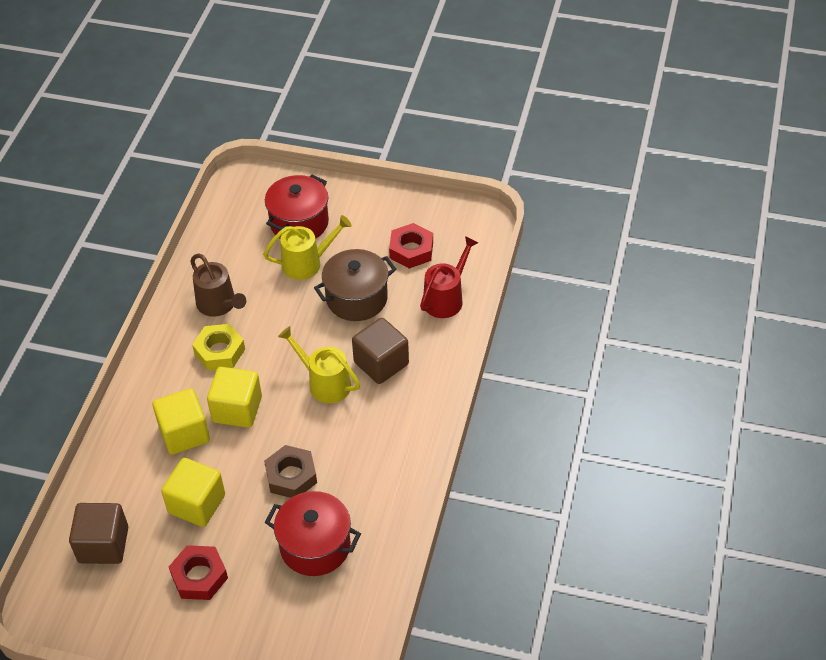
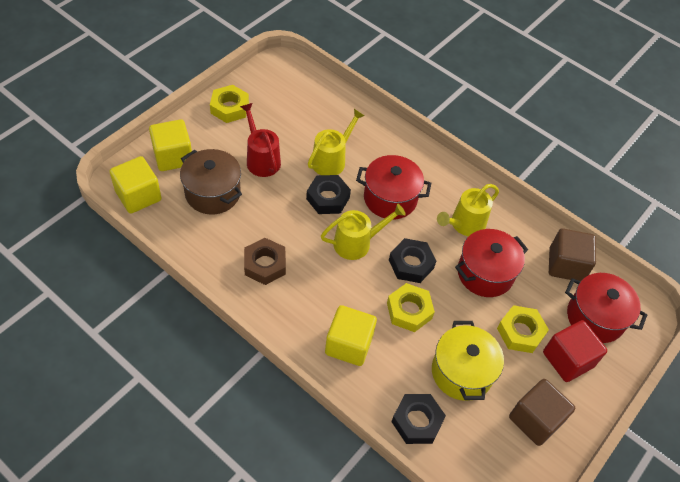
black nut: none = 0 -> [306,175,351,214] [389,238,436,283] [391,394,446,444] = 3
brown watering can: [190,254,246,317] = 1 -> none = 0
red cube: none = 0 -> [543,320,607,382] = 1
red nut: [169,545,228,600] [389,223,433,269] = 2 -> none = 0
red pot: [265,175,329,239] [265,491,361,576] = 2 -> [356,155,431,219] [455,229,528,297] [565,273,647,343] = 3
yellow nut: [192,324,245,371] = 1 -> [210,85,249,123] [387,283,435,332] [497,305,549,353] = 3
yellow pot: none = 0 -> [432,321,504,401] = 1
yellow watering can: [263,215,352,280] [278,326,360,403] = 2 -> [308,109,365,175] [321,203,406,260] [437,184,499,236] = 3

